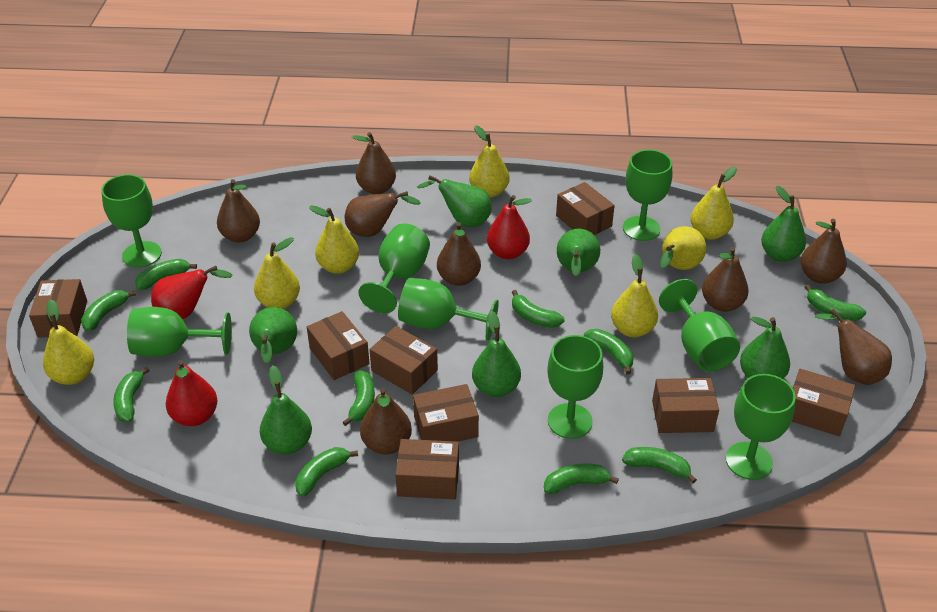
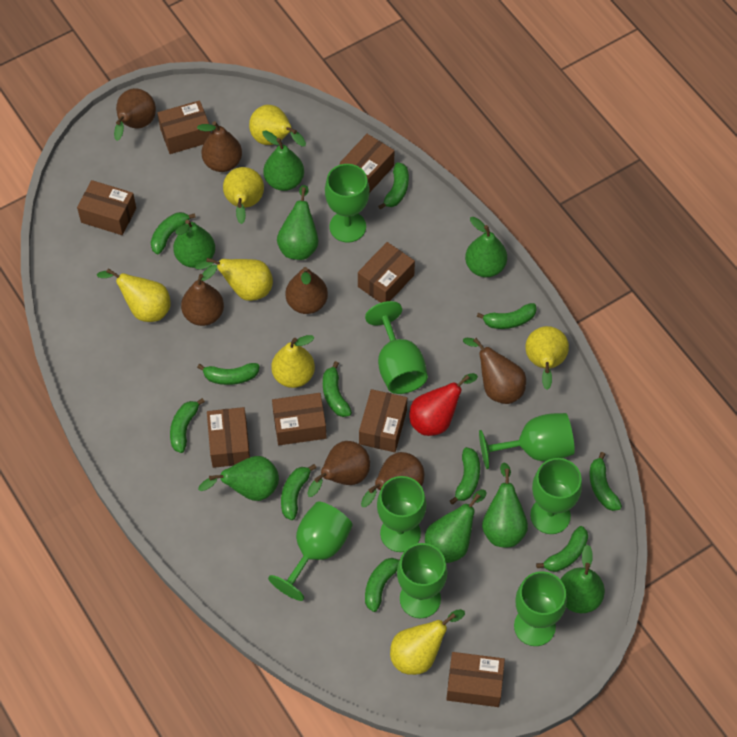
brown pear: [217,179,260,243] [345,191,420,237] [352,132,396,194] [360,387,412,454] [437,222,481,286] [702,247,749,312] [801,219,847,284] [815,309,892,385] = 8 -> [114,88,156,141] [181,265,224,326] [197,121,242,172] [285,267,328,314] [307,441,370,497] [361,452,424,507] [463,338,526,404] = 7
green banana: [81,290,136,331] [113,367,150,422] [135,259,197,290] [295,447,358,497] [342,371,375,426] [512,290,564,328] [544,463,619,494] [584,329,634,374] [622,447,697,483] [805,284,866,321] = 10 -> [151,212,196,254] [170,398,205,453] [197,363,260,385] [281,464,316,520] [323,361,352,417] [365,558,400,612] [378,162,409,210] [450,447,480,505] [477,303,537,329] [536,526,588,572] [589,452,622,511] = 11
green pear: [249,307,297,364] [260,365,312,454] [417,175,492,227] [472,311,521,397] [557,228,600,276] [740,317,790,379] [761,186,806,262] = 7 -> [173,220,215,268] [198,456,279,501] [262,130,304,191] [277,185,319,260] [425,489,487,563] [465,217,507,277] [482,463,528,547] [561,545,605,613] = 8
red pear: [151,265,233,319] [166,360,217,426] [487,195,532,259] = 3 -> [409,373,478,436] = 1

